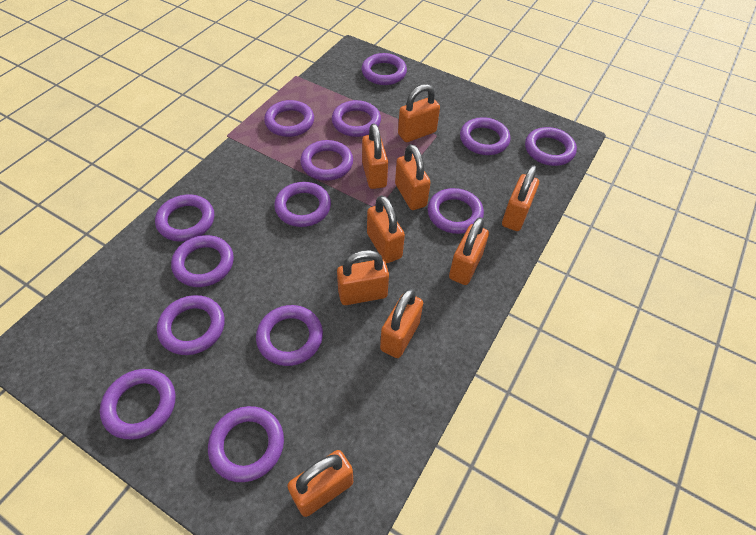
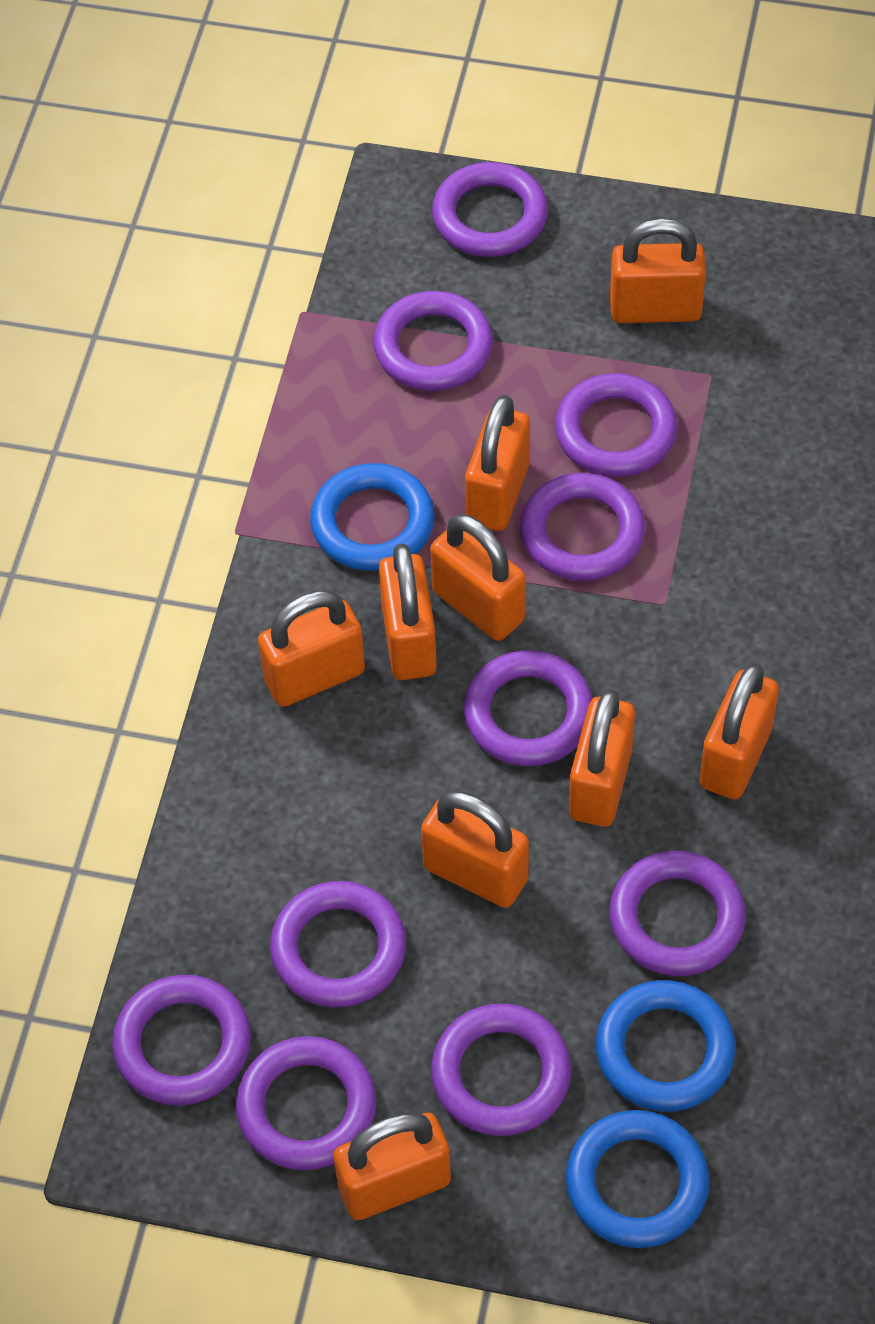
blue ring: none = 0 -> [310,463,434,571] [566,1110,709,1248] [596,980,736,1112] = 3
purple ring: [100,369,176,440] [155,195,214,242] [157,295,225,355] [171,235,234,287] [208,406,284,482] [256,305,323,366] [264,100,314,137] [274,182,331,227] [300,140,353,181] [332,100,381,137] [361,53,407,85] [428,188,484,234] [460,117,511,155] [525,127,577,166] = 14 -> [112,975,251,1105] [236,1036,376,1170] [270,881,406,1007] [373,291,493,391] [431,1003,571,1136] [432,162,548,257] [464,650,593,766] [520,473,645,581] [555,373,677,477] [609,851,746,976] = 10

